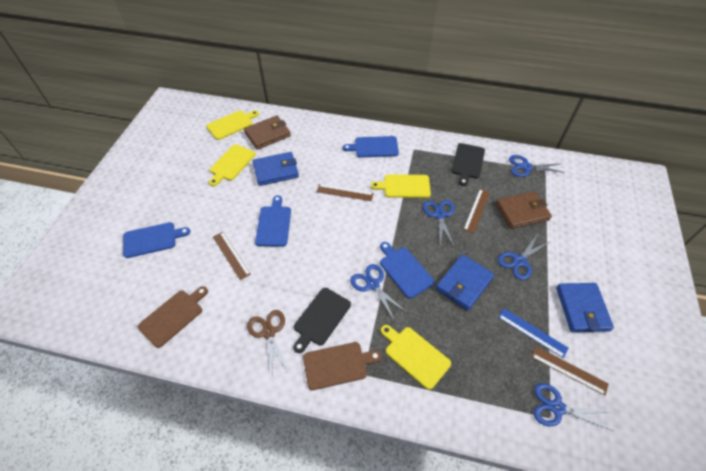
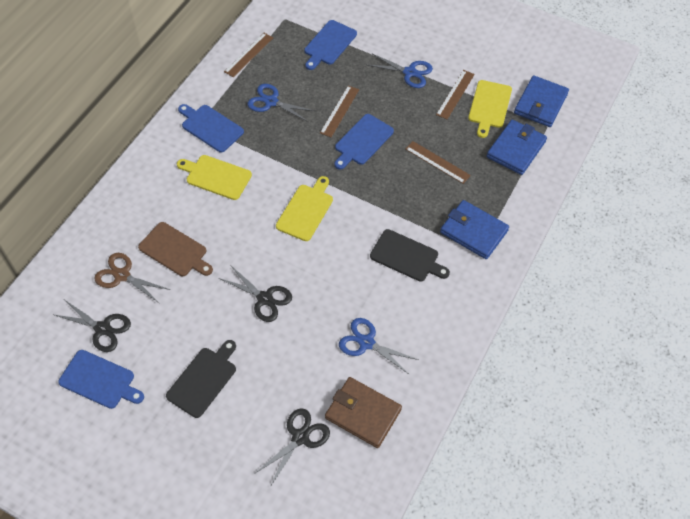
black scissors: none = 0 -> [55,300,131,352] [219,265,292,322] [256,408,330,487] = 3
blue ruler: [498,308,569,358] = 1 -> none = 0
blue scissors: [350,264,406,320] [423,200,455,246] [498,235,551,280] [509,155,565,177] [534,383,613,431] = 5 -> [248,84,315,122] [339,318,419,375] [368,53,433,88] = 3
brown cutting board: [138,286,208,348] [303,342,381,390] = 2 -> [138,222,213,276] = 1
brown wallet: [244,115,291,150] [496,191,552,229] = 2 -> [325,377,402,448] = 1
yellow cutting board: [206,110,259,140] [209,144,256,186] [371,174,431,198] [381,325,451,390] = 4 -> [177,155,252,200] [276,176,333,241] [468,80,512,138] = 3

